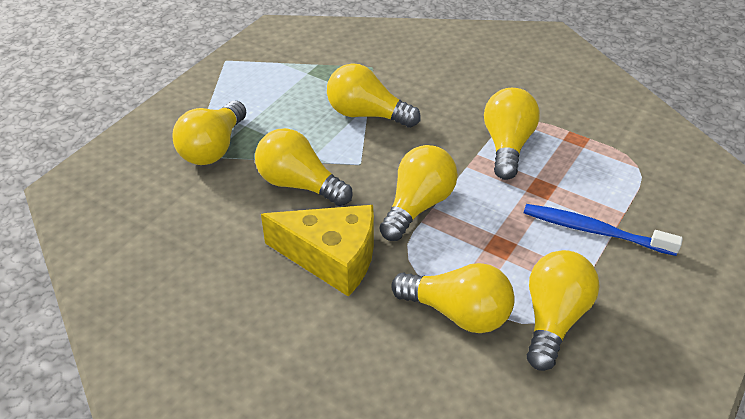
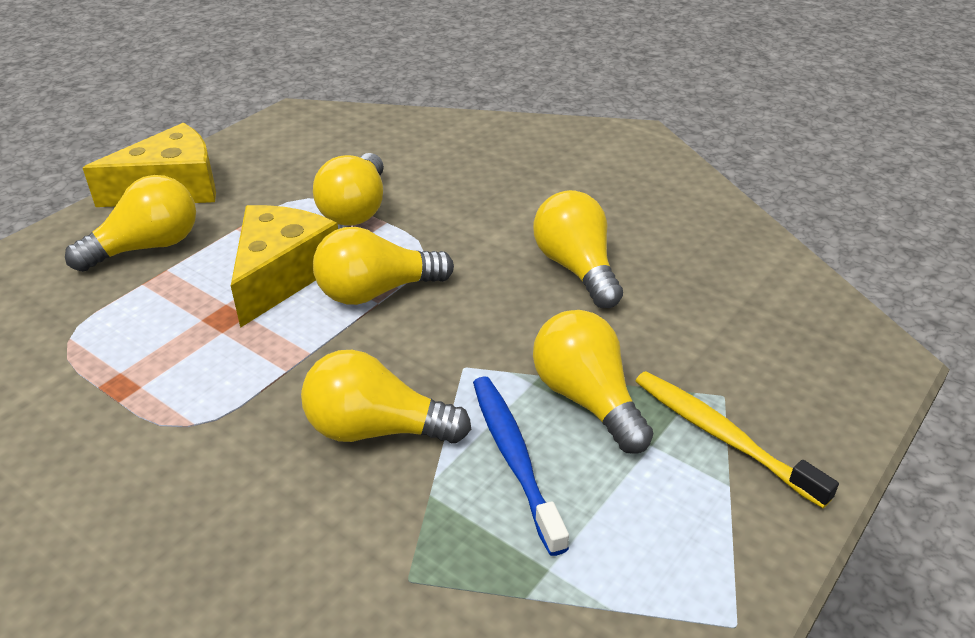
yellow cheese: [261,205,374,297] = 1 -> [83,123,216,207] [231,205,338,328] = 2
yellow light bulb: [173,101,246,165] [255,128,353,206] [327,63,421,128] [380,145,458,241] [391,263,515,333] [484,88,540,180] [527,250,600,371] = 7 -> [65,175,196,272] [301,350,471,444] [313,153,384,226] [313,227,454,305] [533,190,623,308] [533,310,653,454] = 6
yellow toothbrush: none = 0 -> [636,371,839,508] = 1

